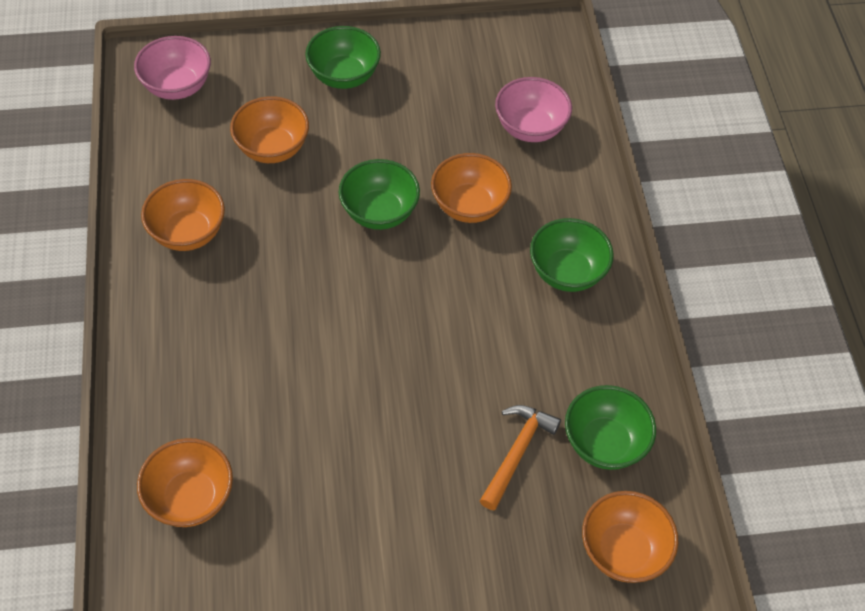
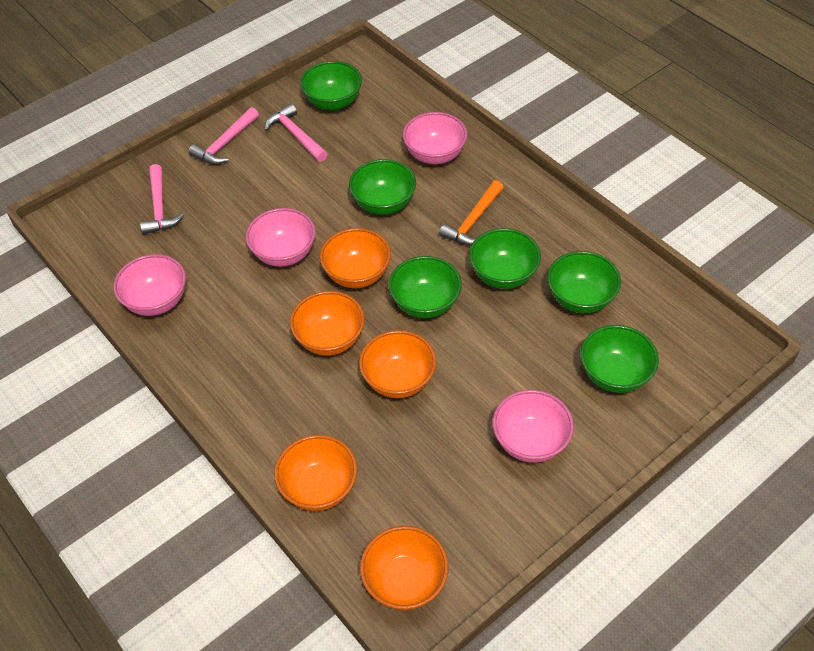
green bowl: [305,26,381,89] [339,159,420,230] [530,218,614,292] [565,385,656,470] = 4 -> [300,61,362,110] [349,159,416,215] [389,256,462,318] [469,228,541,289] [547,251,621,313] [580,325,659,393] = 6
pink bowl: [134,36,211,100] [495,77,572,142] = 2 -> [113,254,186,316] [246,208,316,267] [403,112,468,164] [492,390,574,463] = 4
pink hammer: none = 0 -> [140,164,184,235] [189,107,259,165] [265,103,328,162] = 3

